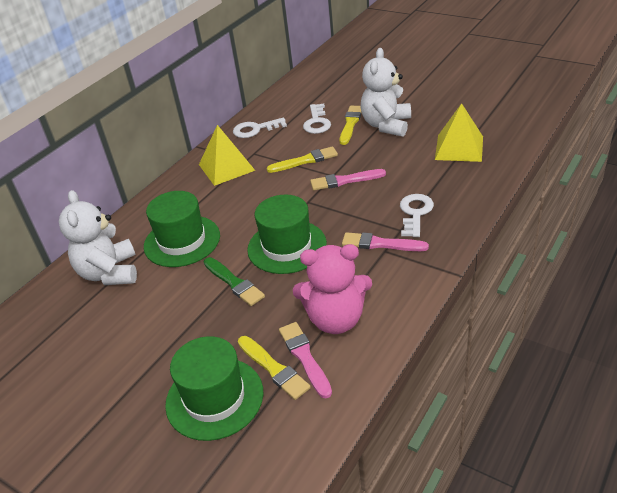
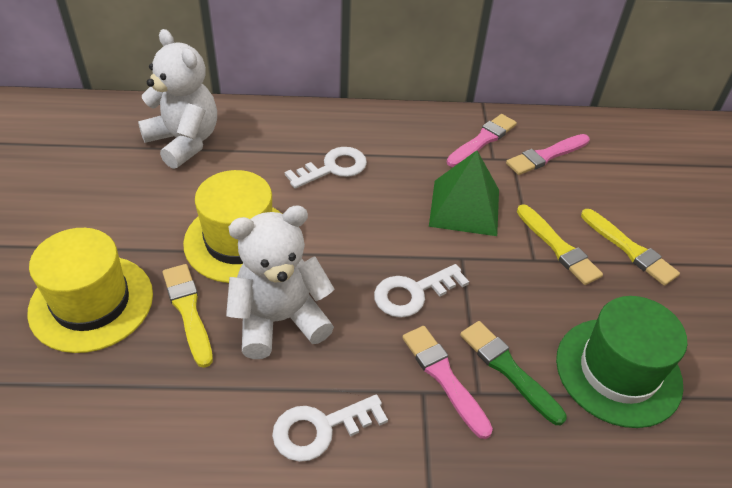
green hat: [144,191,220,267] [165,336,264,441] [247,195,327,274] = 3 -> [556,296,687,428] = 1
green pyramid: none = 0 -> [429,150,499,236] = 1
pink teddy bear: [293,244,372,334] = 1 -> none = 0
yellow hat: none = 0 -> [27,228,153,353] [183,170,281,283] = 2
yellow pyramid: [199,125,255,186] [435,103,483,162] = 2 -> none = 0

